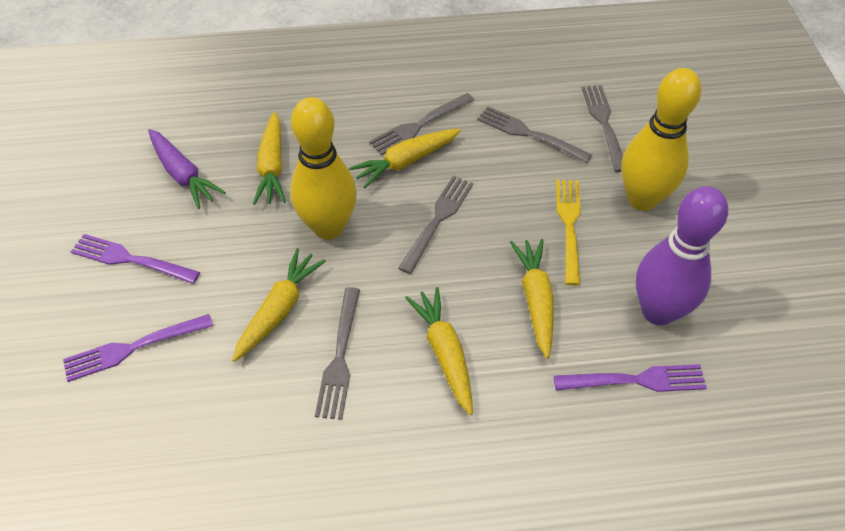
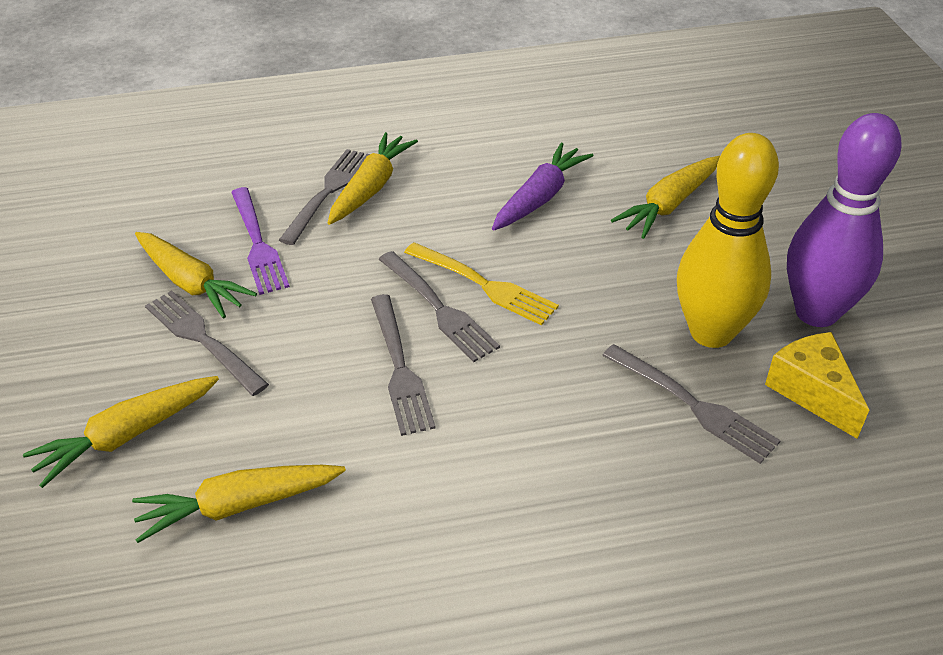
purple fork: [63,314,213,382] [71,234,200,284] [554,364,707,392] = 3 -> [231,187,290,295] = 1
yellow bowling pin: [290,97,357,240] [621,68,702,211] = 2 -> [677,133,779,348] = 1
yellow cheese: none = 0 -> [765,332,869,439] = 1

